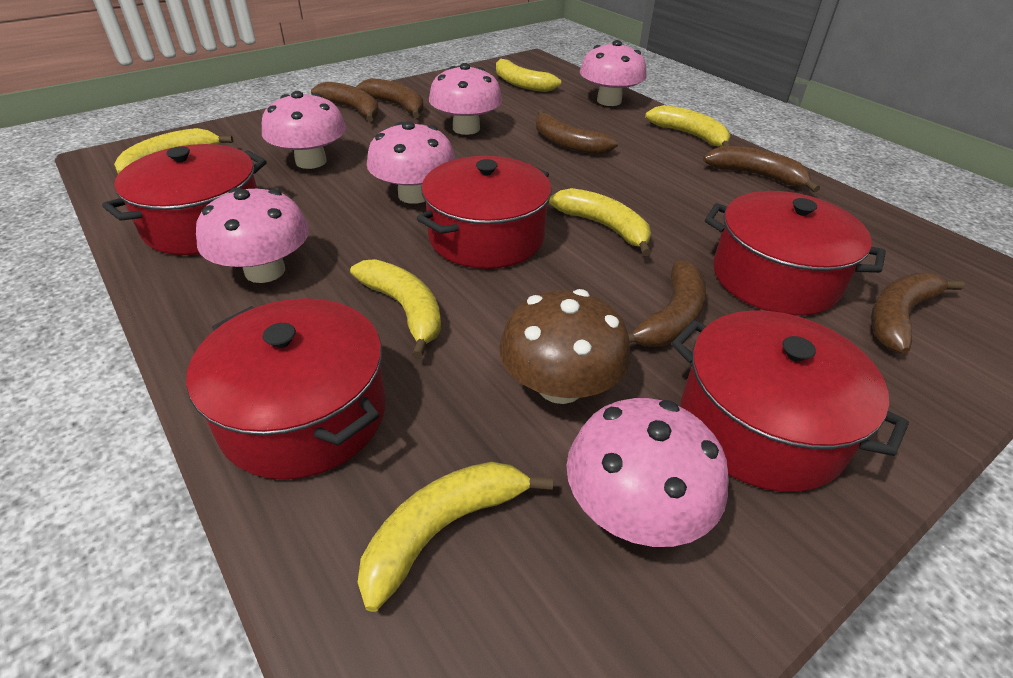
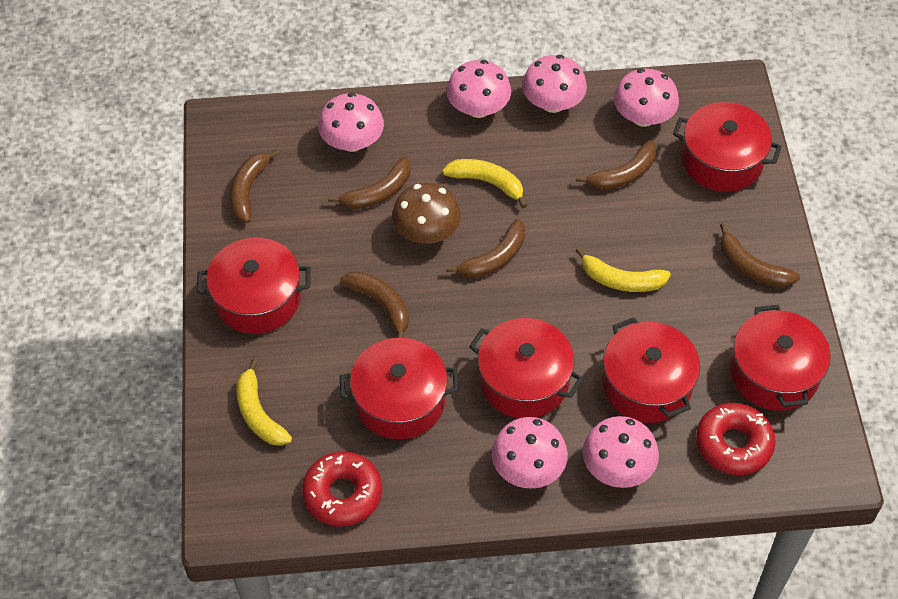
red donut: none = 0 -> [302,451,382,526] [696,403,776,475] = 2
red pot: [102,144,267,255] [186,298,386,480] [417,156,551,269] [671,310,909,492] [705,191,886,316] = 5 -> [197,238,310,334] [340,338,459,439] [469,318,583,418] [603,317,700,423] [673,102,782,192] [730,305,831,411] = 6
yellow banana: [114,128,233,174] [350,259,441,359] [358,462,553,612] [496,58,561,92] [549,188,651,256] [645,105,731,147] = 6 -> [236,359,292,446] [442,159,527,208] [576,247,671,292] = 3

